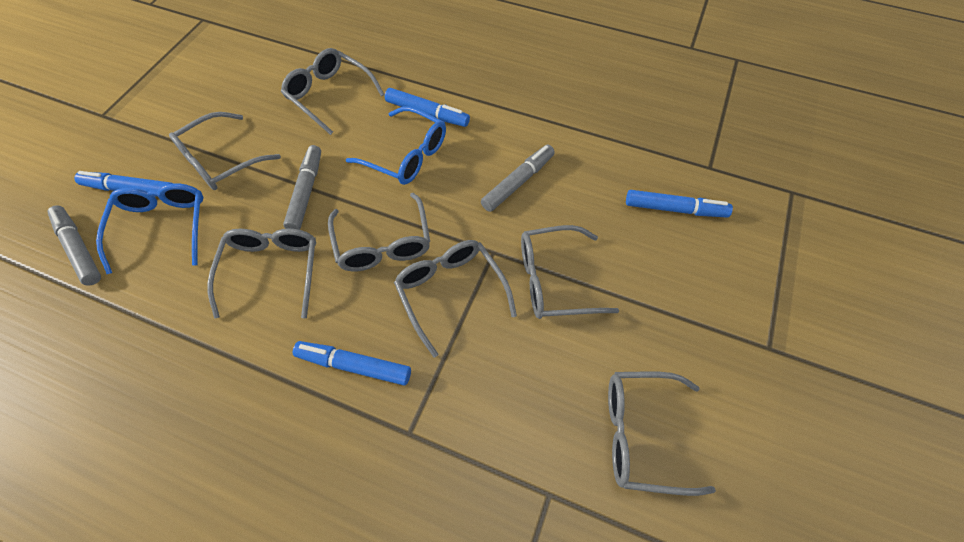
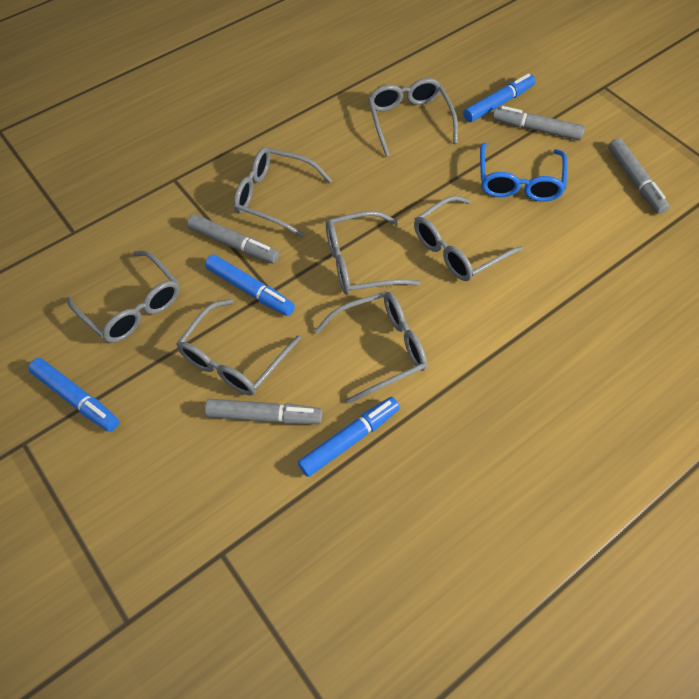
blue glasses: [96,183,204,274] [346,106,446,185] = 2 -> [480,142,568,202] = 1
grey marker: [48,205,101,286] [283,145,321,230] [481,145,555,212] = 3 -> [187,214,279,264] [205,399,322,424] [493,106,585,140] [608,138,670,214] = 4

